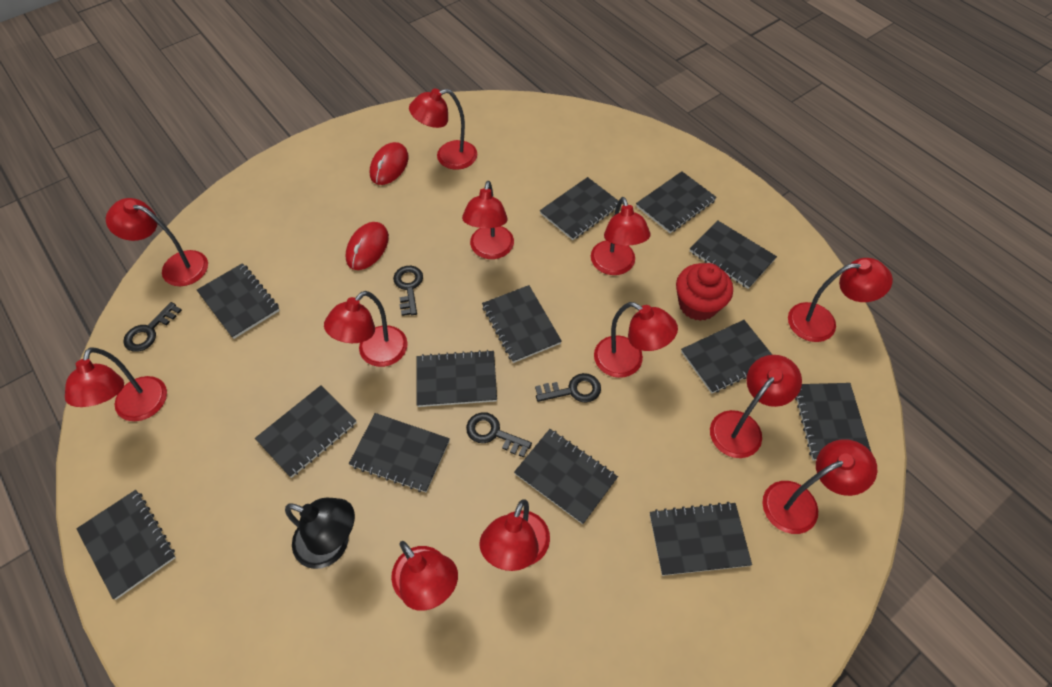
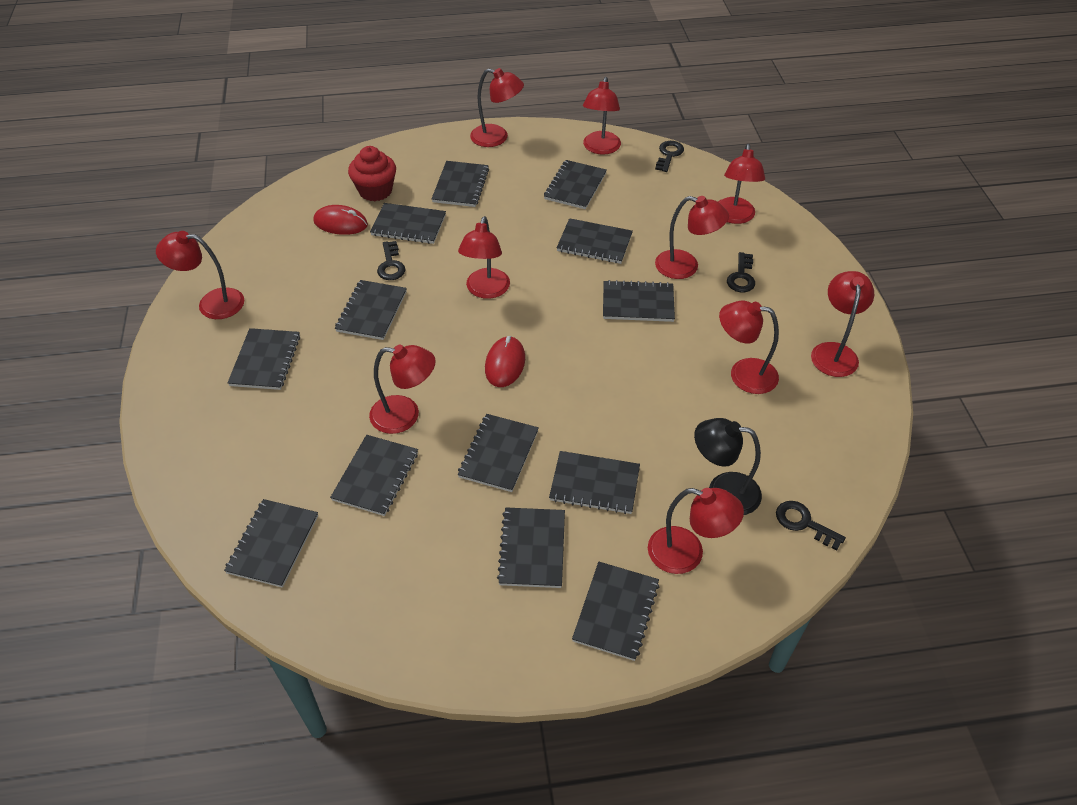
red lamp: [65,347,167,421] [106,198,208,286] [324,291,408,367] [391,541,458,611] [409,88,477,170] [462,181,514,259] [479,499,550,571] [591,197,650,275] [594,302,678,378] [710,355,802,458] [762,439,877,534] [788,258,893,342] = 12 -> [156,231,244,319] [369,345,436,434] [458,216,510,299] [470,68,524,147] [583,77,621,155] [648,488,744,574] [655,196,729,279] [718,144,765,224] [719,301,779,394] [811,271,874,377] = 10

